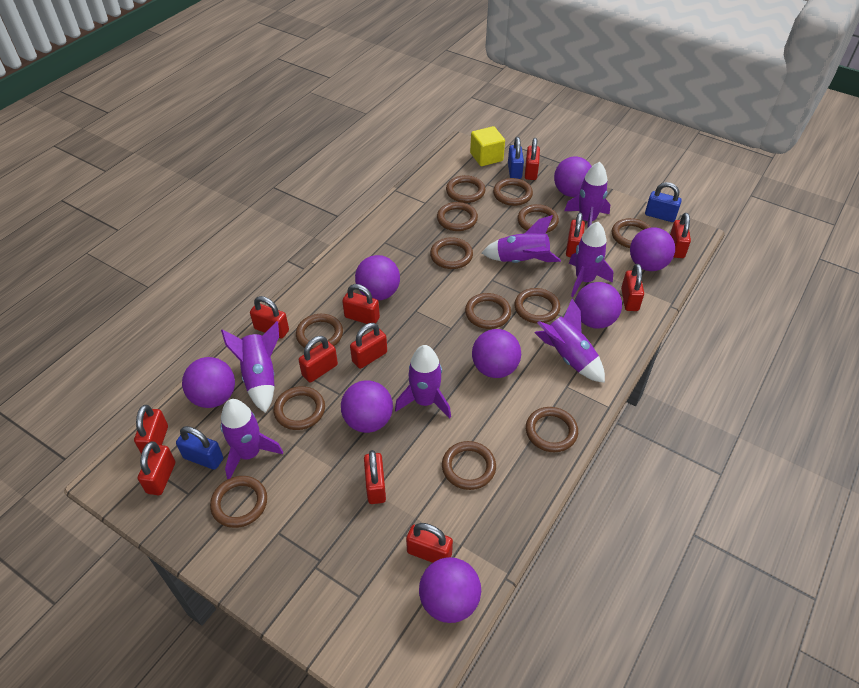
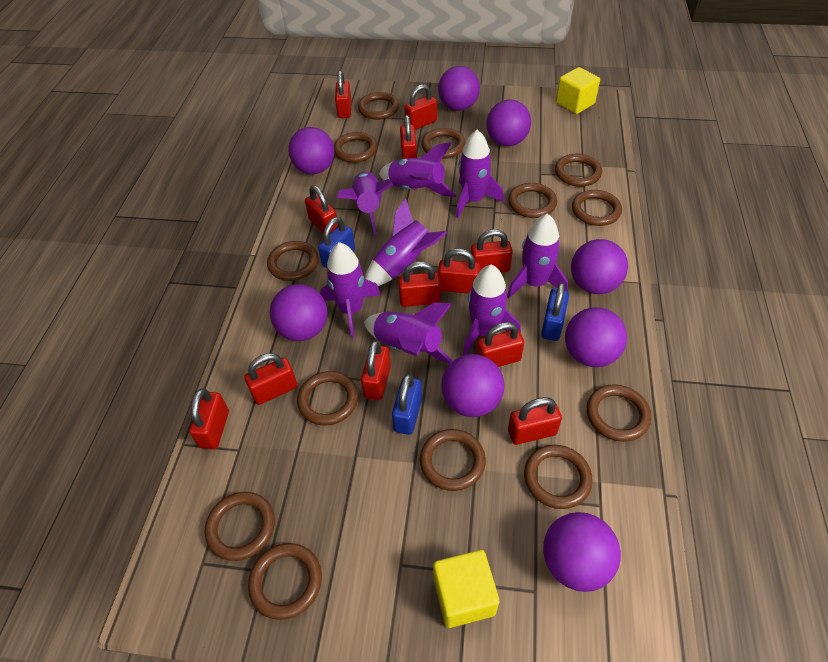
purple rocket: [220,399,283,479] [221,321,279,413] [395,345,451,419] [482,215,561,263] [534,299,605,383] [564,162,610,227] [569,222,613,297] = 7 -> [320,242,381,338] [337,172,393,235] [364,302,453,364] [365,199,447,286] [379,142,457,197] [456,129,504,218] [463,265,521,355] [507,213,568,298] = 8
yellow cube: [470,126,505,166] = 1 -> [433,550,499,628] [556,67,600,114] = 2

